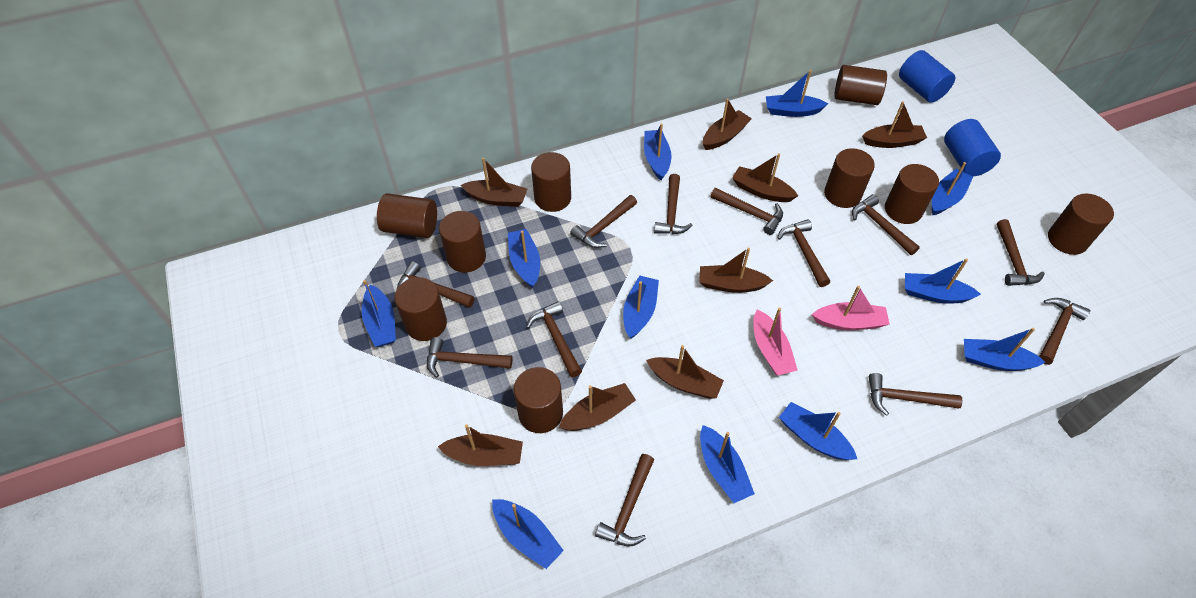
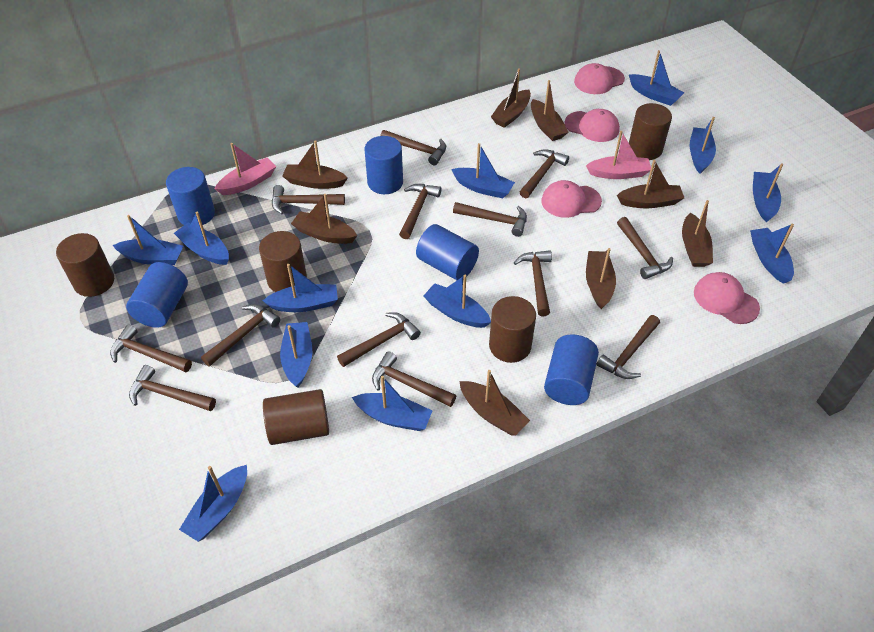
blue boat: [362,280,396,347] [492,499,564,569] [508,229,540,288] [623,275,659,339] [644,124,672,180] [700,425,755,503] [766,70,828,117] [779,402,857,460] [905,258,981,303] [932,162,973,215] [964,328,1045,371] = 11 -> [113,215,183,265] [174,211,229,265] [179,465,247,542] [263,264,338,312] [280,322,312,388] [352,376,432,431] [424,275,491,328] [451,143,515,198] [629,50,684,106] [689,117,716,174] [750,223,794,284] [753,164,783,222] = 12
blue cylinder: [899,50,955,103] [944,119,1001,176] = 2 -> [126,262,188,328] [166,167,215,225] [364,136,403,194] [416,224,479,280] [544,334,599,405] = 5
brown cylinder: [377,193,437,238] [394,277,447,341] [439,211,486,273] [514,367,563,433] [531,152,571,212] [824,148,875,208] [834,65,887,105] [885,164,939,224] [1048,194,1114,255] = 9 -> [56,233,114,297] [259,231,307,292] [263,389,329,445] [489,296,536,363] [629,103,672,160] = 5
brown hammer: [397,261,475,308] [427,337,513,378] [526,301,582,377] [570,195,637,248] [595,454,654,546] [654,174,693,234] [711,187,783,235] [778,219,830,287] [852,194,920,255] [868,373,963,416] [997,219,1045,286] [1039,298,1090,365] = 12 -> [110,325,192,372] [129,365,216,411] [201,304,280,367] [272,185,345,214] [337,312,421,367] [372,351,456,407] [380,130,446,165] [399,184,441,239] [453,202,527,237] [514,250,552,316] [520,149,569,198] [596,315,660,379] [617,217,673,279] = 13
pink cap: none = 0 -> [541,180,602,218] [565,109,620,142] [574,63,625,94] [694,272,760,324] = 4

